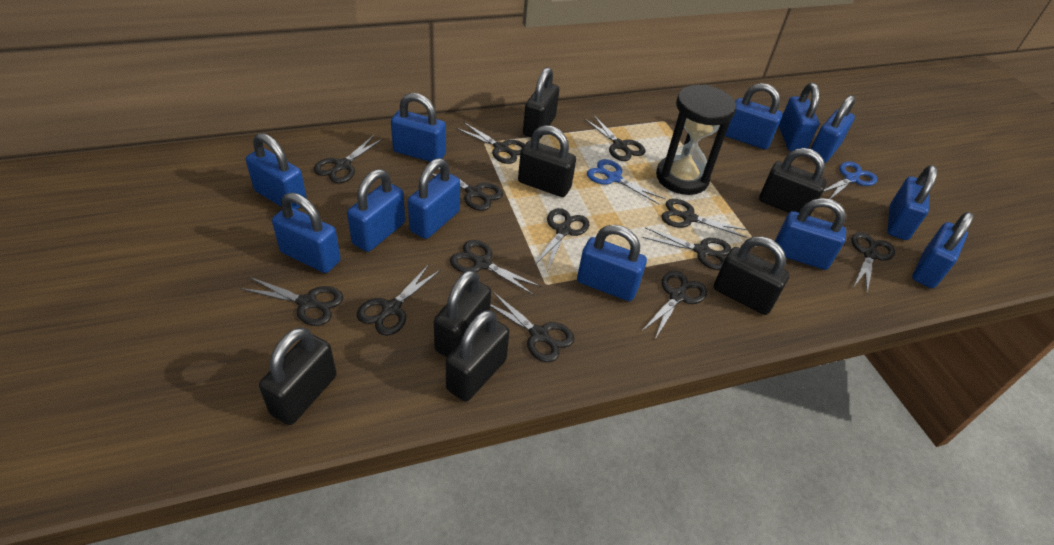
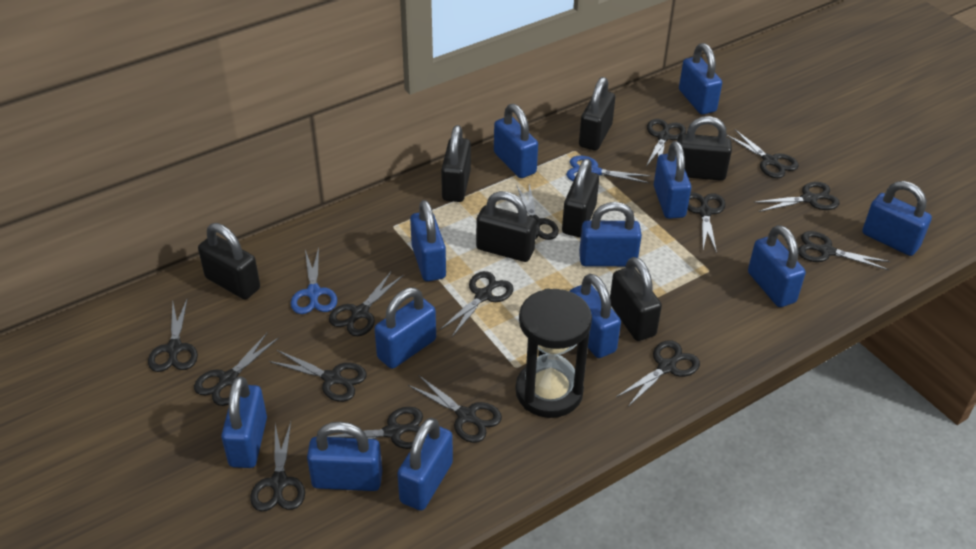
black scissors: [240,277,343,326] [314,135,384,183] [357,265,441,336] [432,168,503,211] [450,240,541,295] [456,122,525,164] [490,292,574,362] [534,208,590,271] [585,116,645,161] [641,271,707,339] [642,227,731,270] [661,199,748,238] [852,232,895,294] = 13 -> [148,299,198,372] [194,332,279,406] [250,422,305,512] [269,350,367,402] [327,407,423,449] [329,271,403,336] [408,375,502,443] [440,271,513,337] [516,184,559,240] [616,340,700,408] [646,119,686,167] [687,192,725,253] [726,129,799,178] [753,182,840,212] [798,231,890,270] = 15

